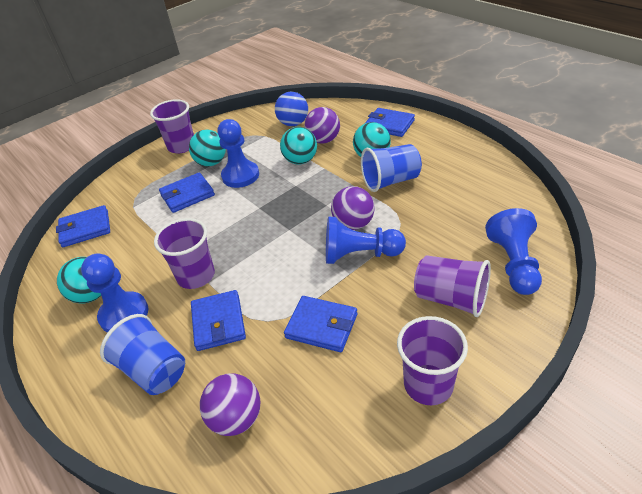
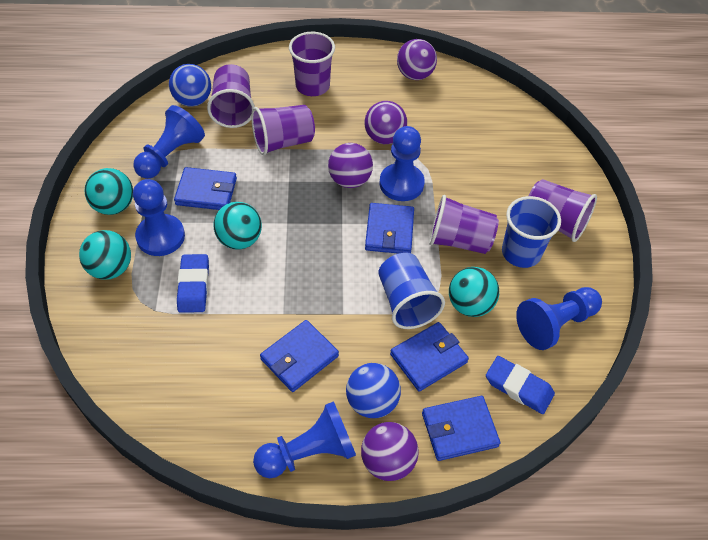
blue ball: [275,92,308,126] = 1 -> [169,64,211,107] [346,363,401,418] = 2
blue eraser: none = 0 -> [177,254,209,313] [486,356,555,414] = 2
blue pawn: [81,253,148,333] [218,119,259,188] [326,217,406,264] [485,208,542,295] = 4 -> [133,105,205,179] [133,179,185,256] [253,401,356,478] [379,126,425,201] [516,287,602,350] = 5
purple ball: [200,373,261,436] [305,107,340,144] [331,186,375,230] = 3 -> [328,143,373,188] [361,422,419,481] [365,101,407,144] [397,39,437,80] = 4
purple cup: [150,99,194,154] [154,218,215,289] [397,316,468,405] [414,255,491,317] = 4 -> [207,64,255,128] [251,105,315,155] [289,32,335,96] [429,195,499,254] [528,179,597,242] = 5

